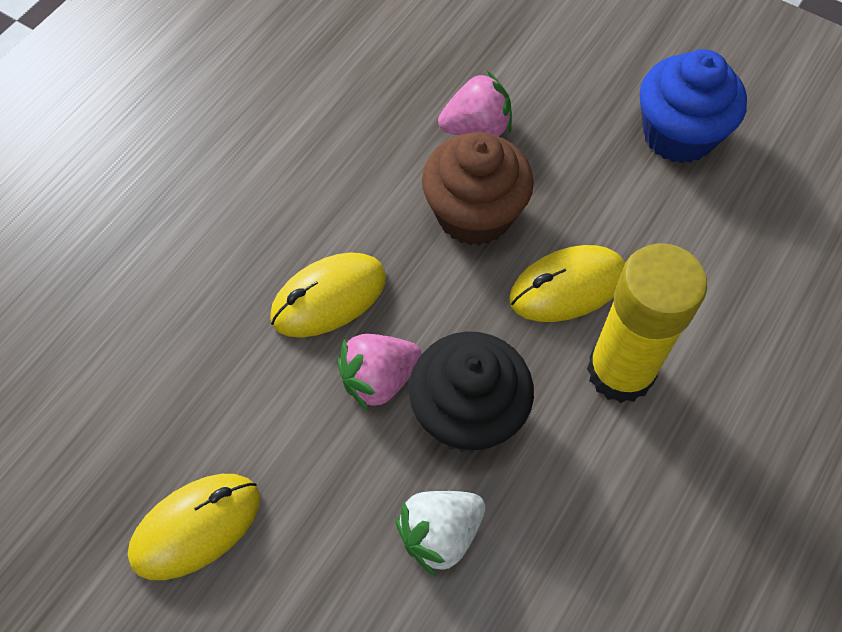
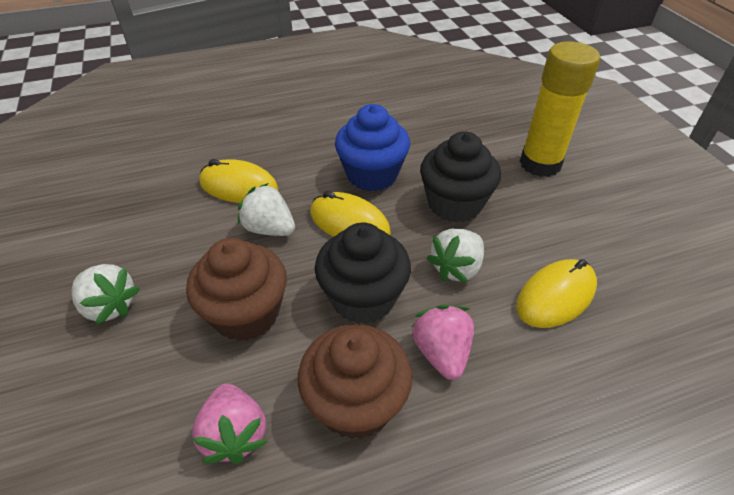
black cupcake: [409,332,534,453] = 1 -> [315,223,411,324] [420,131,501,223] = 2
brown cupcake: [422,132,534,246] = 1 -> [186,238,287,341] [298,324,412,439] = 2
white strawberry: [395,491,486,577] = 1 -> [71,264,140,325] [238,183,295,236] [427,228,484,283] = 3

